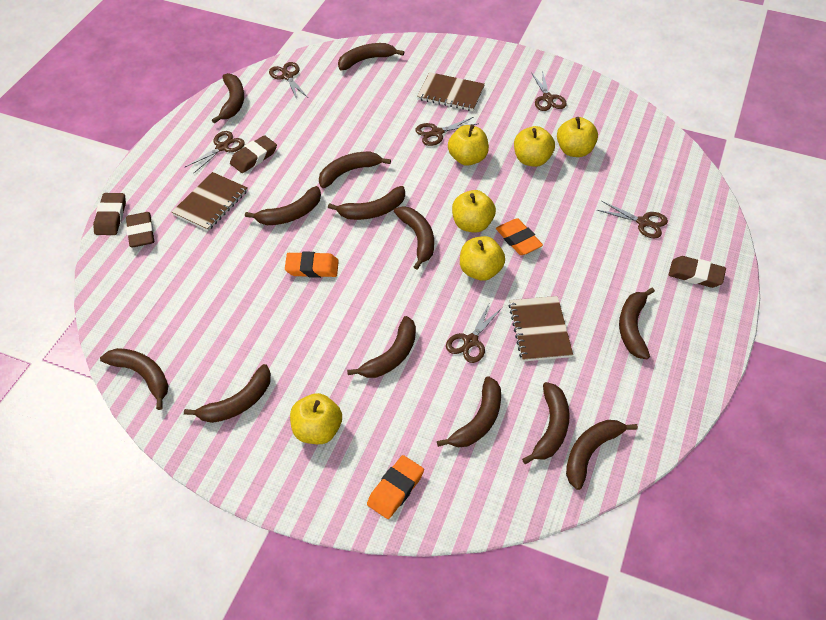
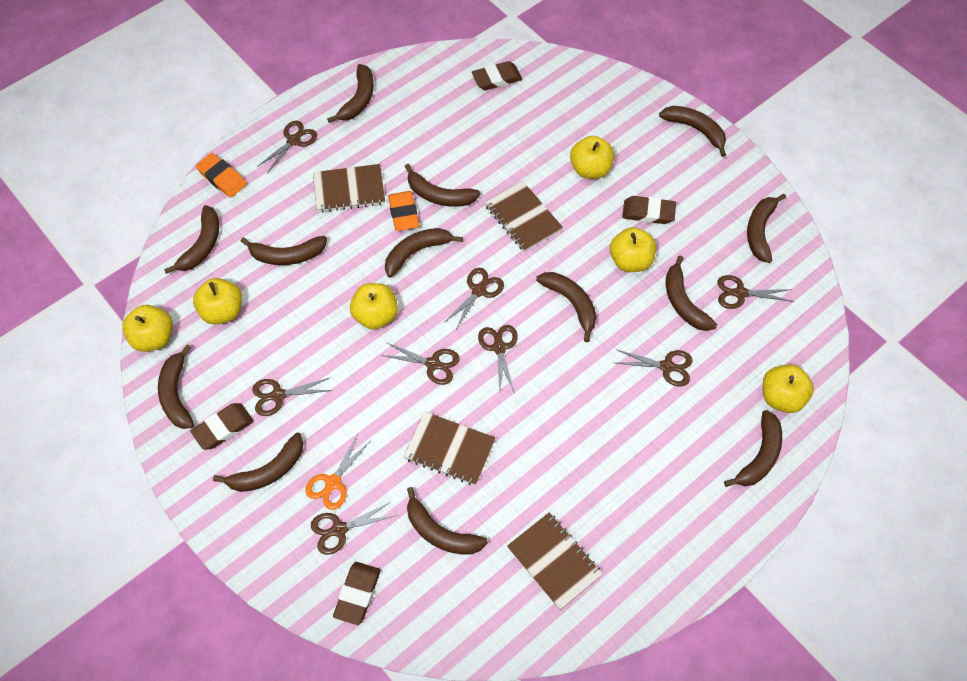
brown notebook: [172,172,248,231] [417,72,485,111] [509,296,573,362] = 3 -> [313,164,385,213] [403,411,496,486] [485,181,563,252] [507,512,603,610] = 4
brown scissors: [185,131,245,173] [269,62,308,99] [415,117,479,146] [446,302,502,363] [531,70,567,111] [597,201,668,239] = 6 -> [252,378,333,416] [257,121,317,174] [311,502,394,555] [381,342,460,385] [444,268,504,331] [478,325,518,394] [616,350,692,387] [717,275,793,309] = 8
orange eraser: [285,252,339,278] [367,455,424,519] [496,218,543,255] = 3 -> [196,153,247,198] [388,191,419,231] = 2
orange scissors: none = 0 -> [305,434,370,510] = 1

